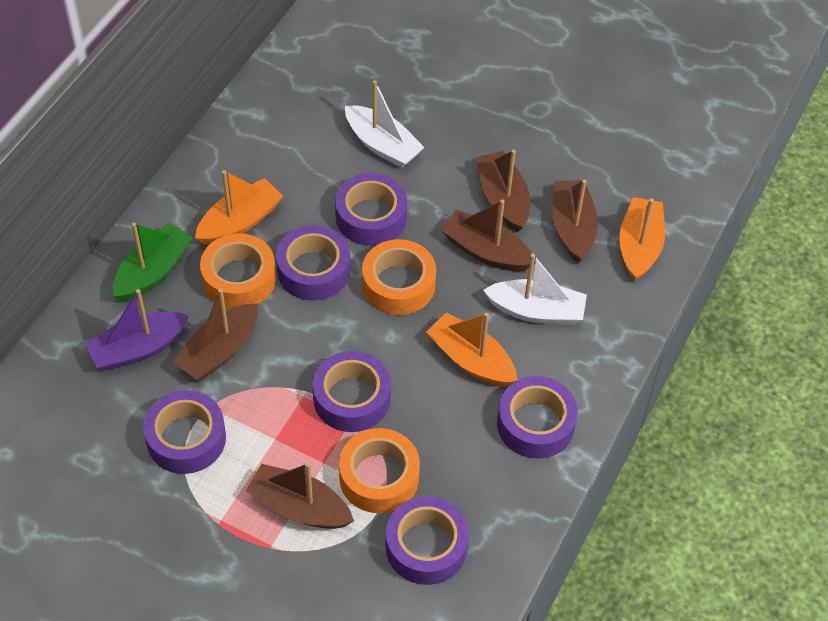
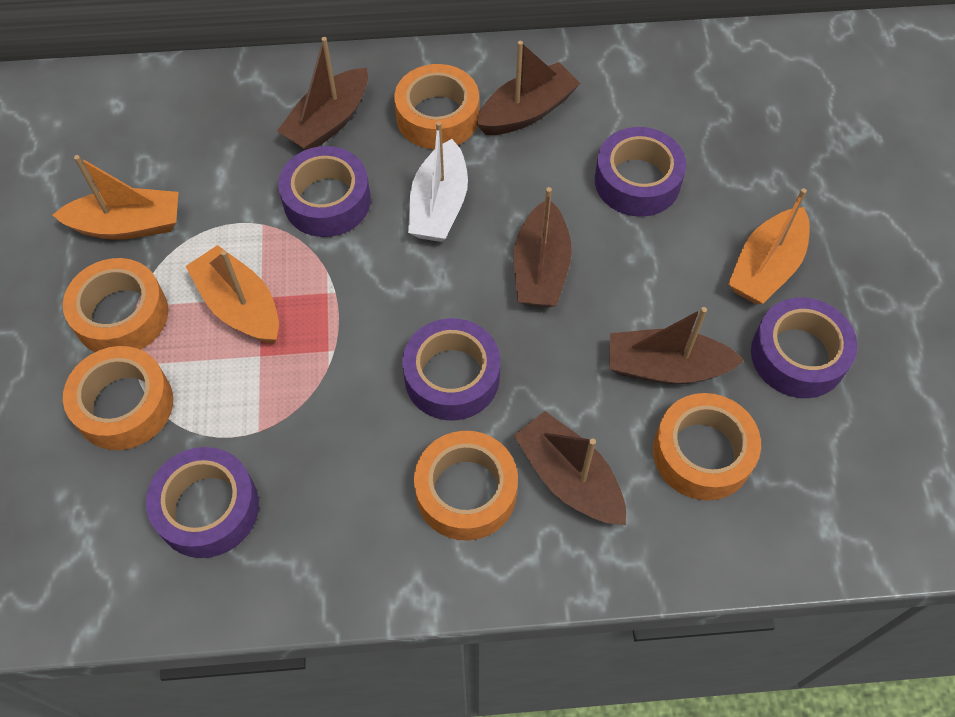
green boat: [113,223,193,302] = 1 -> none = 0
orange tape: [200,233,276,309] [339,428,420,513] [362,239,436,315] = 3 -> [63,258,168,352] [63,346,173,450] [394,64,479,150] [414,431,518,541] [653,393,761,500] = 5
purple boat: [85,289,189,371] = 1 -> none = 0
purple tape: [143,390,226,474] [276,225,350,301] [312,351,391,432] [335,173,407,246] [385,496,469,585] [497,376,578,459] = 6 -> [146,447,259,558] [278,146,371,237] [402,318,500,420] [595,127,686,217] [751,297,857,398] = 5
white boat: [345,80,425,168] [483,253,587,325] = 2 -> [408,121,468,242] = 1

